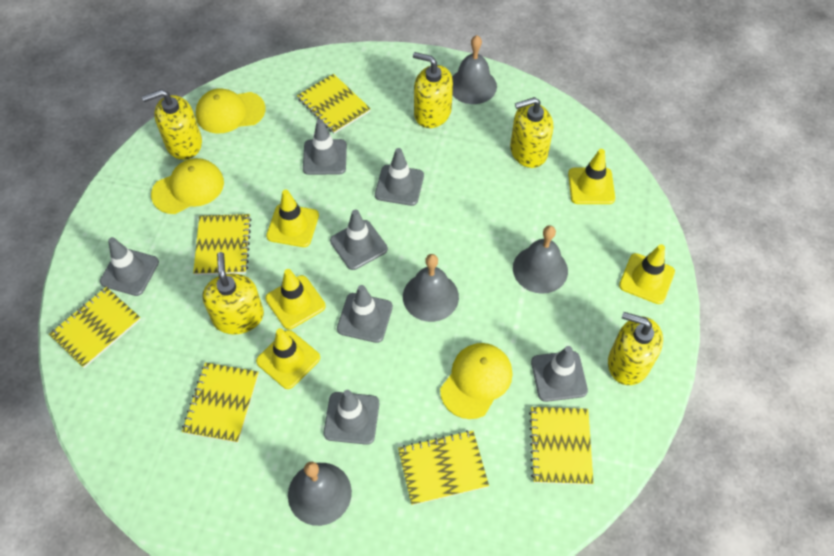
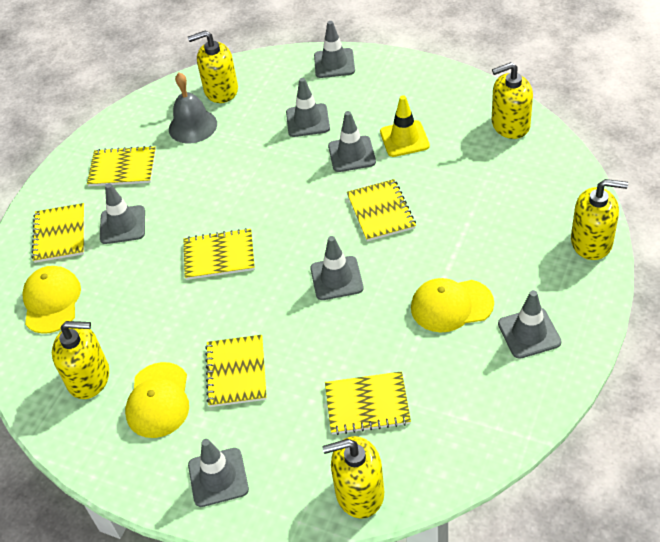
grey bell: [288,462,352,526] [403,254,459,322] [452,35,497,104] [513,226,568,294] = 4 -> [169,72,217,144] = 1
yellow traffic cone: [256,328,320,389] [265,269,326,330] [266,190,319,247] [568,149,615,204] [619,244,675,304] = 5 -> [380,95,430,157] = 1

